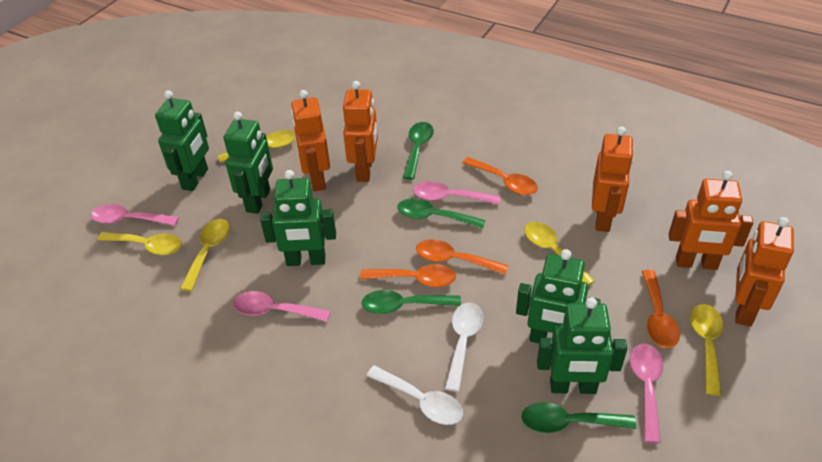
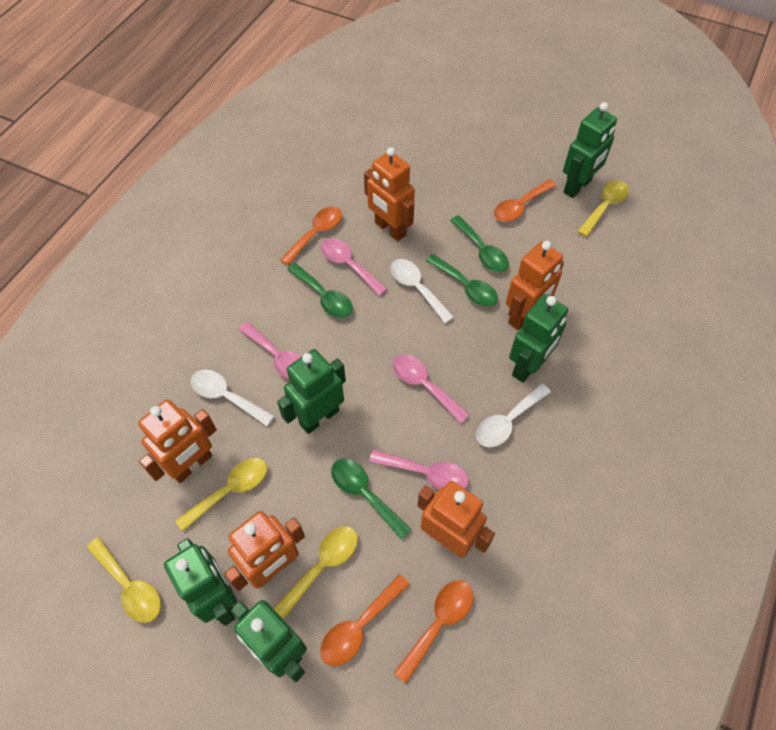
white spoon: [366,365,463,425] [445,303,484,392] = 2 -> [191,370,274,426] [390,259,454,323] [476,384,551,447] = 3
yellow spoon: [98,231,182,255] [180,219,230,291] [218,130,295,163] [524,222,595,286] [690,304,723,396] = 5 -> [87,537,161,623] [175,458,267,532] [273,526,358,619] [577,180,629,237] = 4

